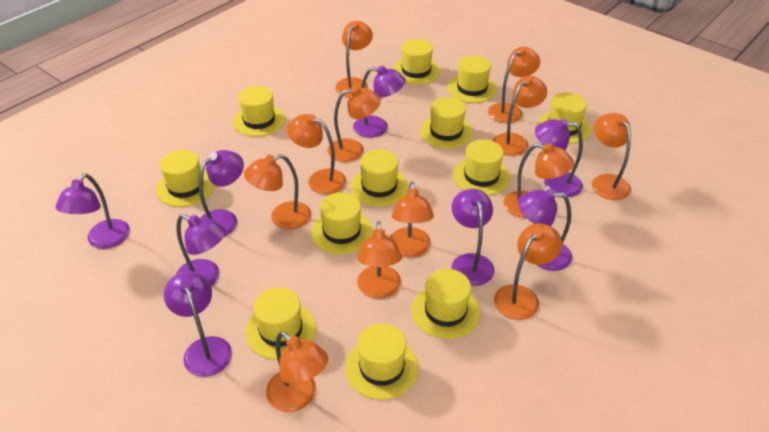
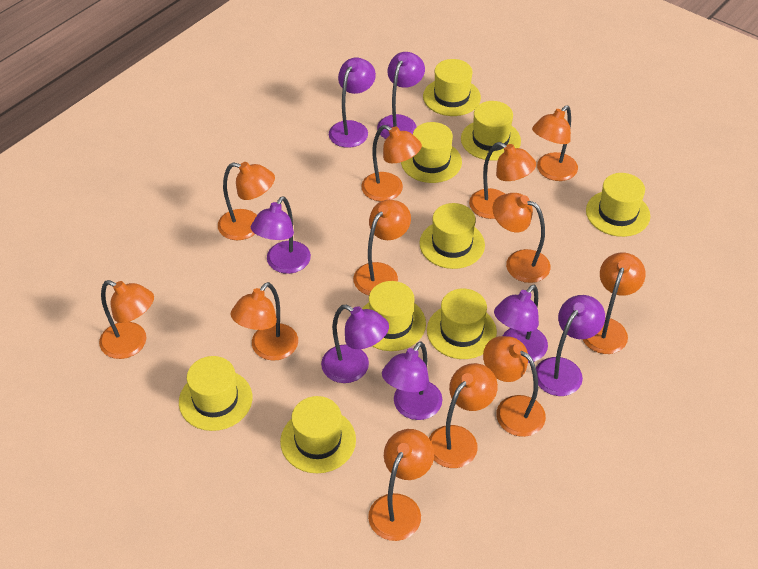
purple lamp: [55,173,130,249] [164,271,232,377] [176,214,226,286] [199,150,244,237] [353,66,406,138] [451,189,495,286] [518,189,572,271] [535,118,583,197] = 8 -> [251,196,311,274] [321,305,389,383] [329,58,376,148] [377,52,425,139] [382,341,442,420] [494,285,548,363] [536,295,605,396] = 7
yellow hat: [156,150,215,207] [233,86,285,137] [246,287,316,360] [311,193,373,254] [345,323,418,400] [351,149,408,207] [393,39,440,85] [412,269,480,339] [420,97,473,149] [448,55,497,103] [453,139,510,195] [537,93,591,144] = 12 -> [179,356,252,431] [280,396,356,473] [362,281,426,351] [401,122,462,183] [419,203,485,269] [423,59,481,116] [427,289,497,359] [461,101,521,161] [586,173,650,237] = 9

